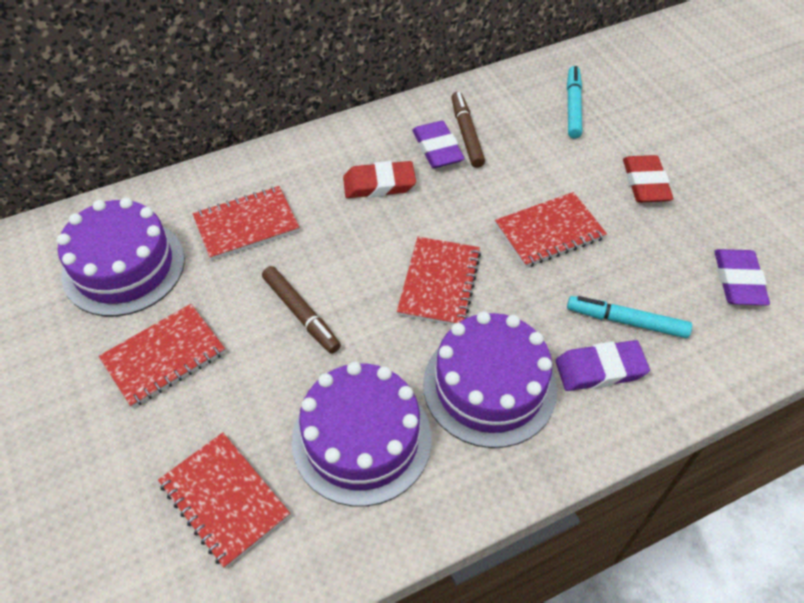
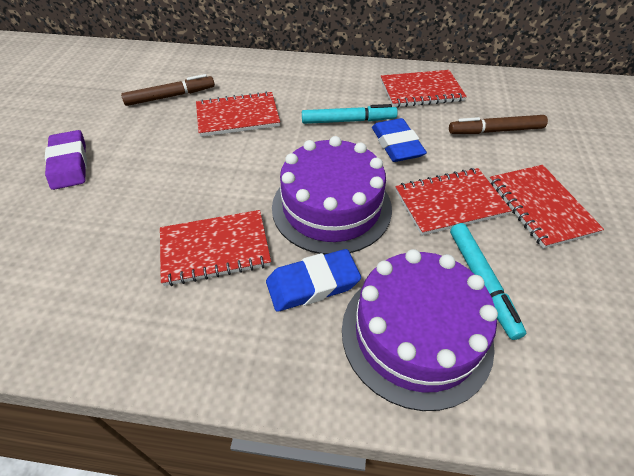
blue eraser: none = 0 -> [266,249,361,312] [372,118,427,162] = 2
purple cake: [57,198,185,316] [292,362,432,506] [423,311,557,448] = 3 -> [272,136,392,255] [342,249,498,411] = 2
purple eraser: [412,121,465,168] [555,340,650,391] [714,249,770,306] = 3 -> [45,130,87,190] = 1
red eraser: [343,161,416,198] [623,155,673,203] = 2 -> none = 0

